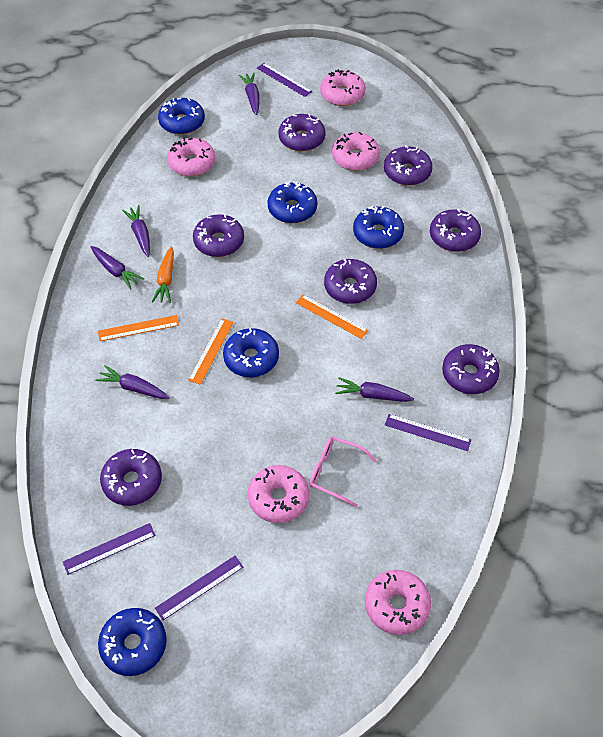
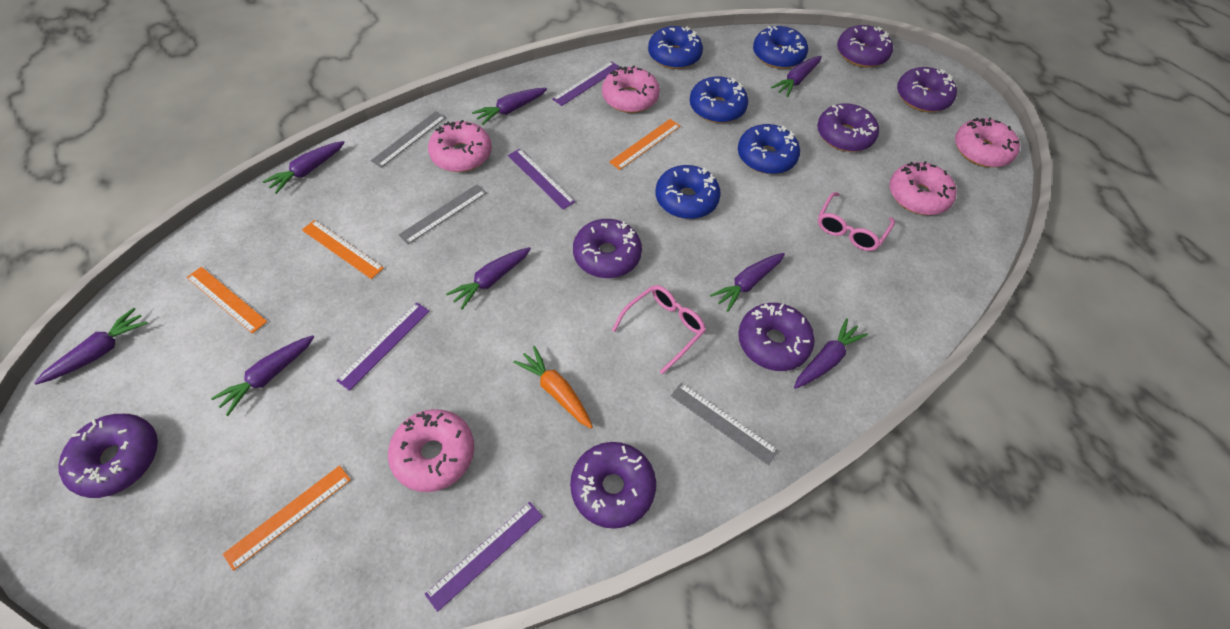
grey ruler: none = 0 -> [371,111,446,168] [398,184,487,244] [671,383,779,465] = 3
orange ruler: [98,315,179,341] [188,318,234,385] [296,295,369,339] = 3 -> [186,267,267,334] [223,465,351,571] [302,220,384,279] [609,119,681,170] = 4
pink glasses: [309,437,376,507] = 1 -> [612,285,706,374] [818,192,895,251] = 2
purple carrot: [91,246,144,290] [95,365,169,399] [122,205,150,257] [239,73,260,115] [335,377,414,402] = 5 -> [35,308,148,385] [211,335,314,416] [262,141,345,194] [446,247,531,310] [472,88,547,125] [710,253,785,312] [771,56,822,97] [794,318,868,389] = 8

